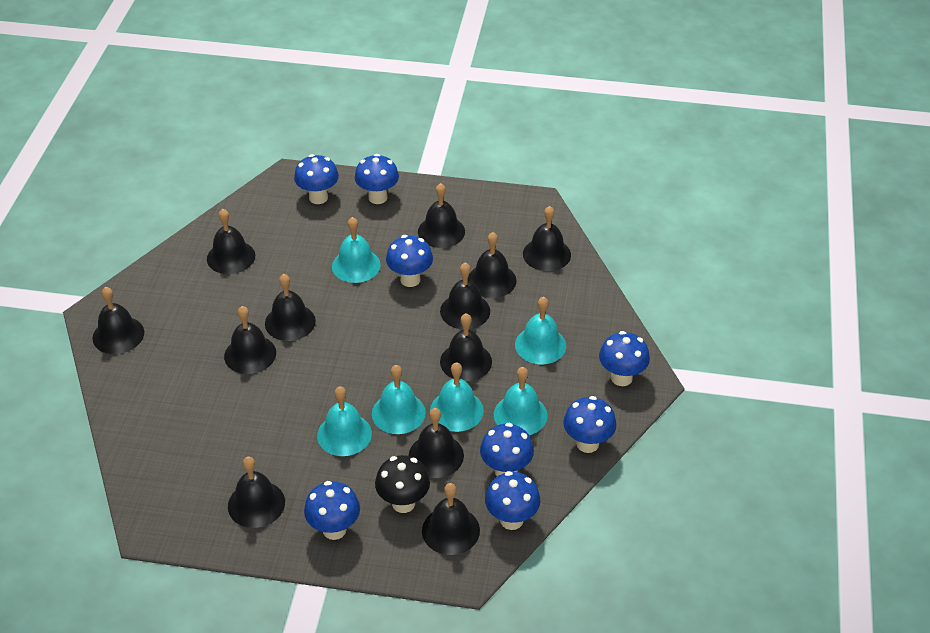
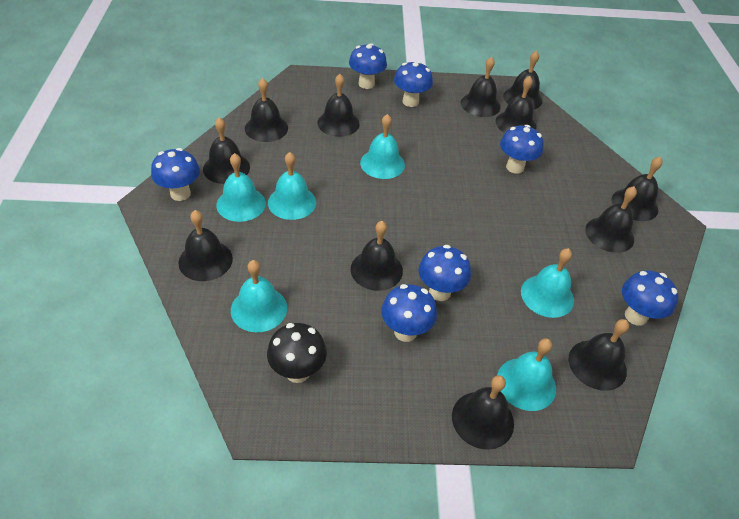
blue mushroom: [294,154,339,204] [304,481,360,540] [355,154,399,204] [386,235,433,287] [480,423,534,476] [485,471,541,530] [563,396,616,453] [599,331,650,386] = 8 -> [151,148,200,201] [349,43,387,89] [381,284,437,342] [394,61,433,107] [419,245,471,301] [500,125,544,174] [622,270,678,326] = 7

